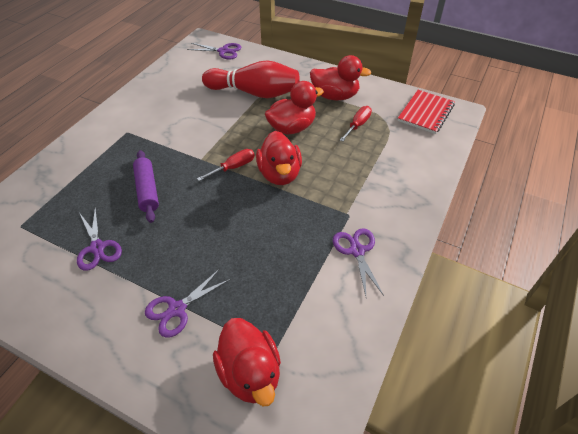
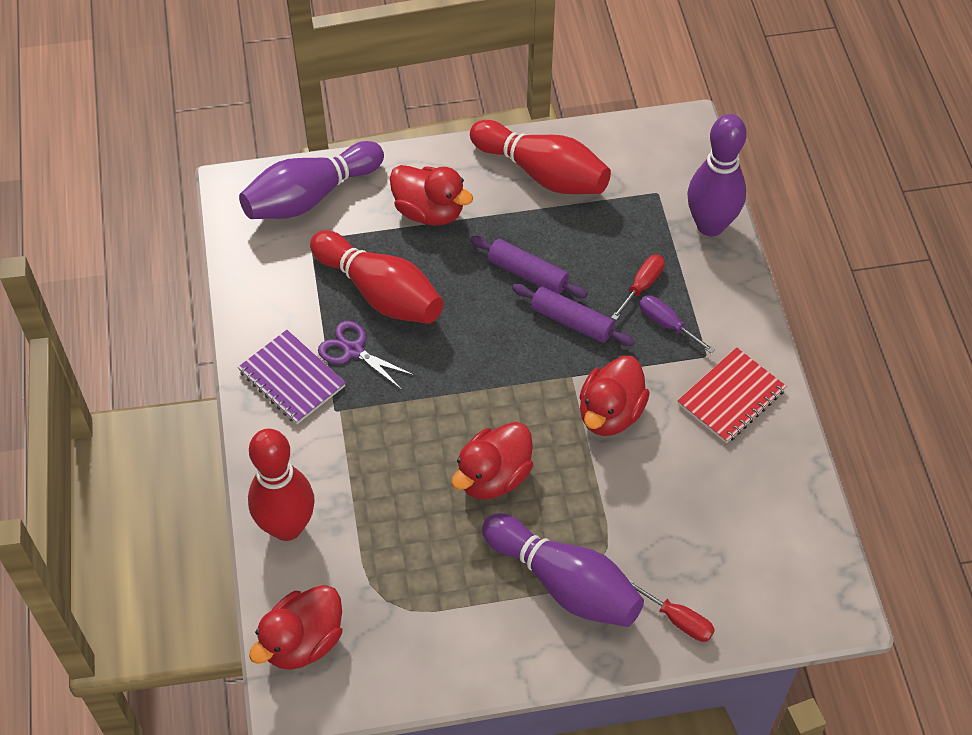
purple bowling pin: none = 0 -> [239,141,384,219] [482,514,644,627] [687,114,747,236] = 3
purple notebook: none = 0 -> [238,330,346,424] = 1
purple rolling pin: [133,150,159,223] = 1 -> [470,236,587,298] [512,284,635,346] = 2
purple scissors: [77,207,122,271] [145,269,231,338] [187,43,242,59] [333,228,384,296] = 4 -> [318,321,415,390] = 1
purple screwdriver: none = 0 -> [639,295,715,353] = 1
red bowling pin: [202,60,300,98] = 1 -> [248,429,315,541] [310,231,443,324] [470,120,611,194] = 3

